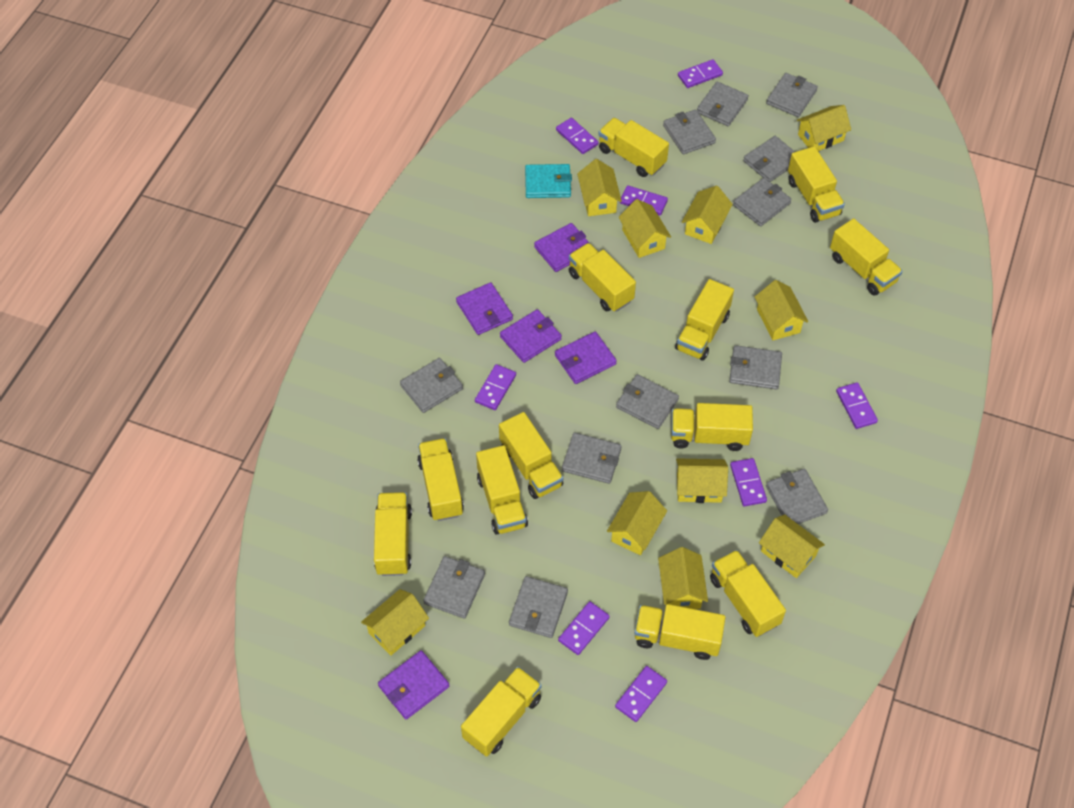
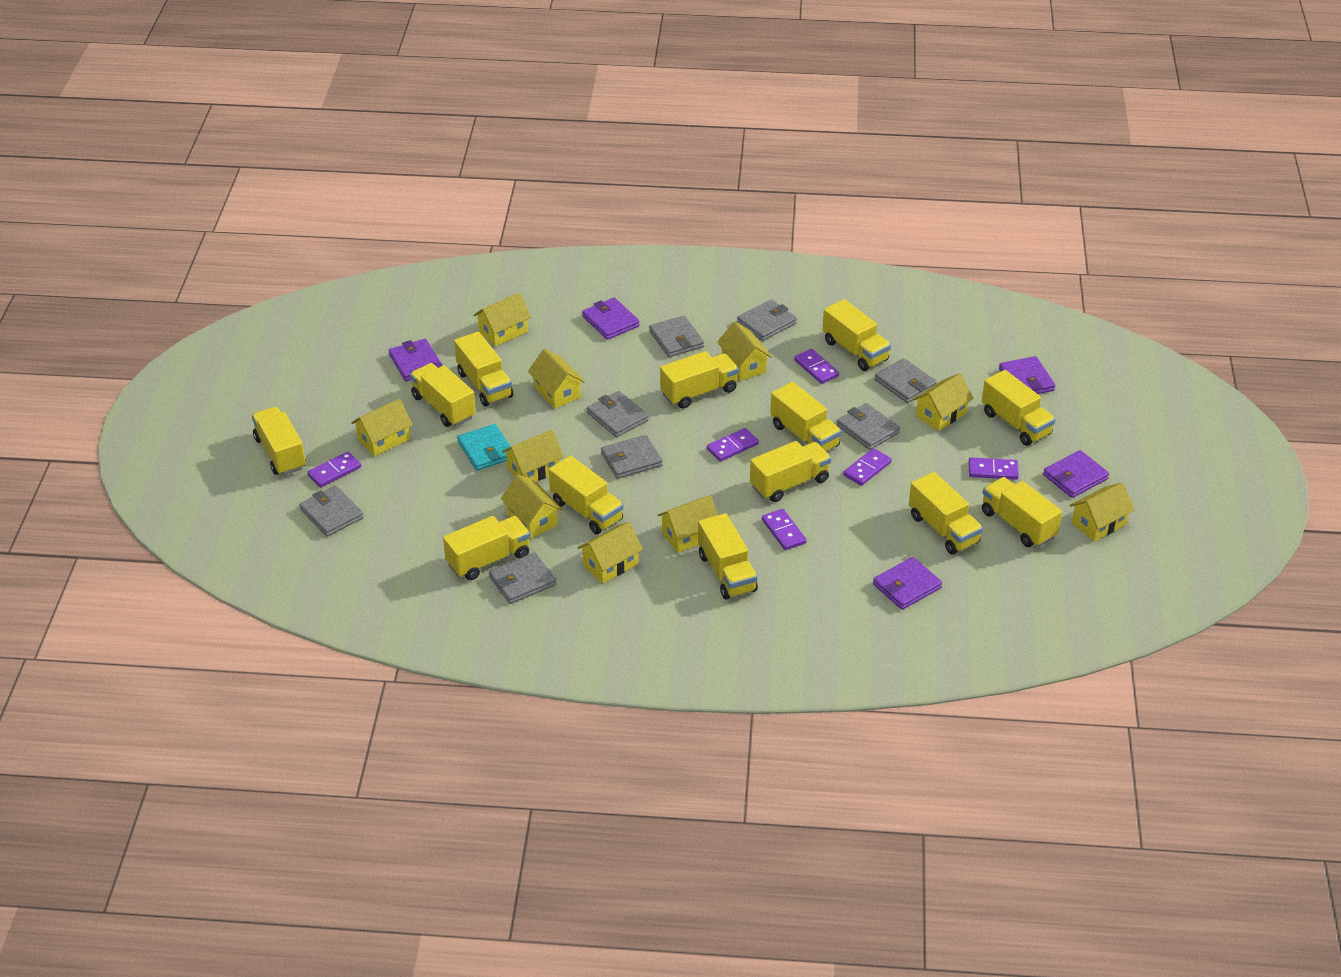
grey wallet: [400,358,463,413] [423,556,485,619] [509,576,568,638] [562,433,622,484] [616,374,679,429] [663,109,716,154] [697,82,749,126] [729,345,782,390] [733,178,792,226] [743,136,795,182] [766,73,818,117] [766,468,828,524] = 12 -> [300,486,364,537] [489,552,556,604] [587,391,649,437] [601,435,663,479] [649,316,704,357] [737,299,797,341] [837,403,900,450] [875,358,937,403] = 8
purple domino: [475,364,516,410] [556,118,598,154] [558,601,610,655] [615,666,667,722] [620,185,668,216] [678,59,723,88] [730,458,767,506] [836,382,878,429] = 8 -> [307,452,361,487] [707,428,759,462] [762,509,807,550] [794,349,839,384] [843,448,892,486] [968,457,1019,480] = 6

